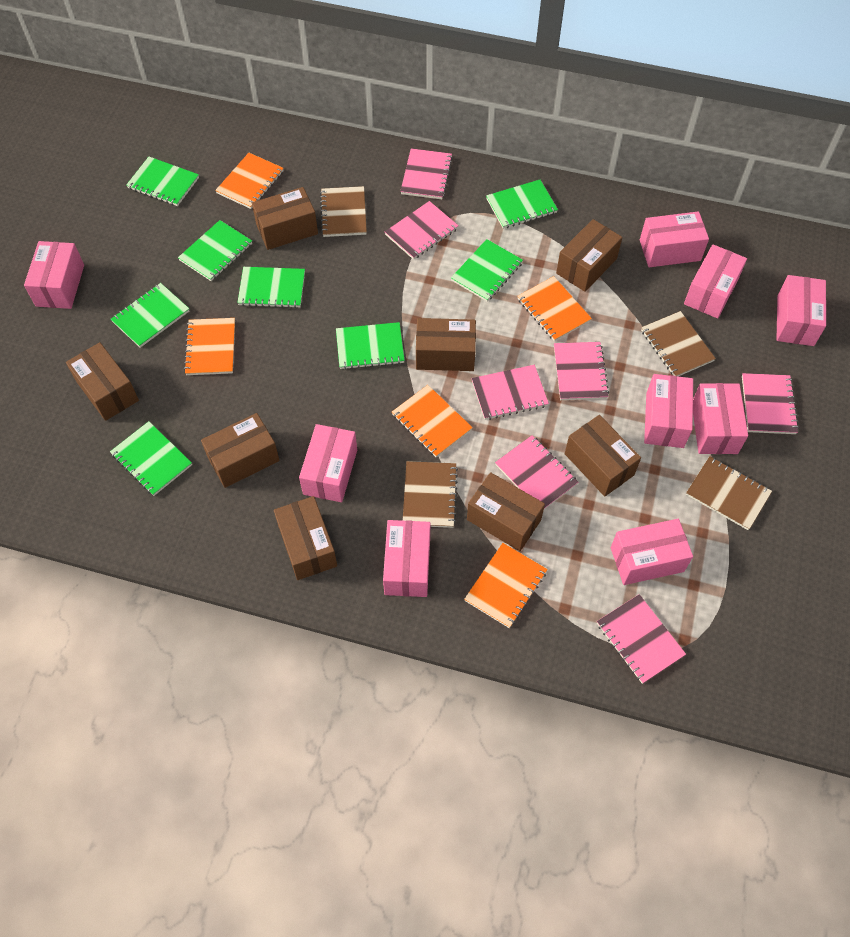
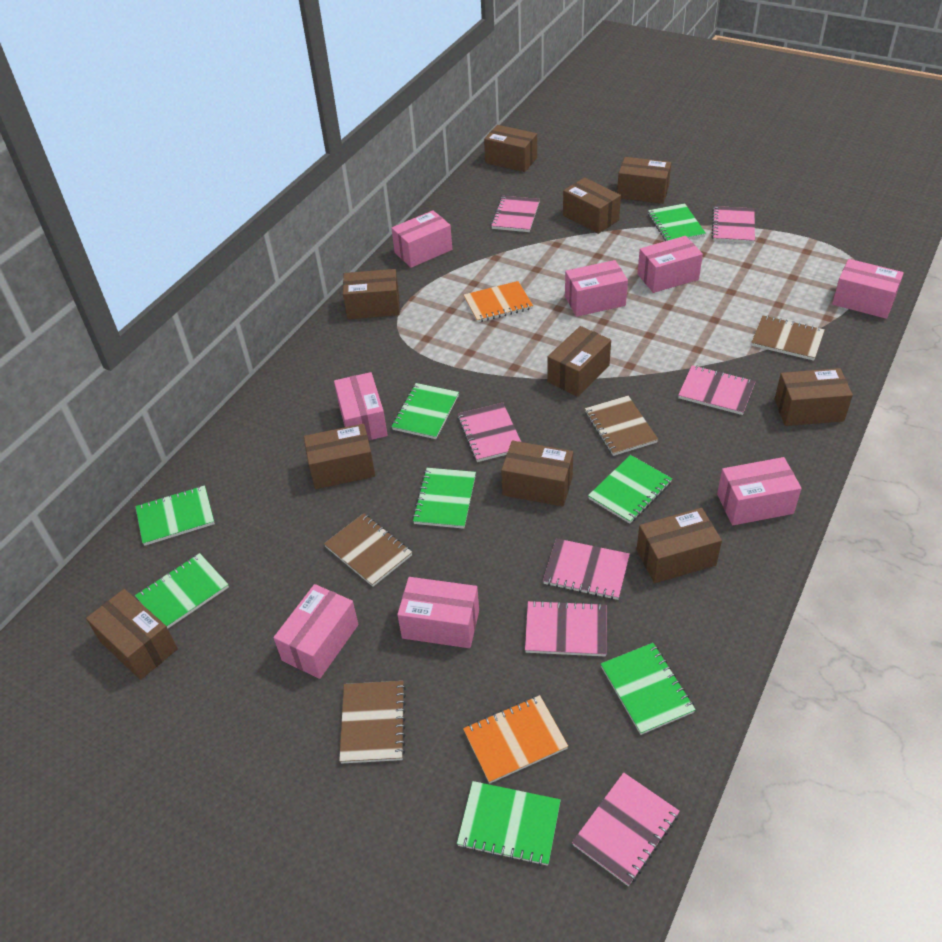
brown box: [66,342,139,421] [201,413,280,488] [252,187,318,250] [274,496,337,580] [416,318,476,371] [467,472,545,551] [556,219,622,292] [565,415,641,496] = 8 -> [86,589,178,680] [304,424,375,489] [343,269,400,319] [484,125,537,172] [501,441,573,507] [547,326,611,397] [563,177,621,234] [617,157,671,204] [637,508,722,583] [775,368,853,426] = 10
orange notebook: [184,318,235,375] [215,153,284,209] [392,385,473,457] [464,543,548,628] [517,276,592,341] = 5 -> [463,695,568,784] [464,281,533,323] = 2
pink box: [24,241,84,309] [299,424,357,502] [383,520,430,597] [611,519,693,585] [640,211,709,267] [644,374,693,448] [684,245,747,318] [693,383,748,454] [777,275,826,346] = 9 -> [273,584,359,679] [334,372,388,440] [391,210,452,268] [397,577,479,648] [565,260,628,317] [637,236,703,293] [717,457,802,525] [832,259,904,319] = 8

